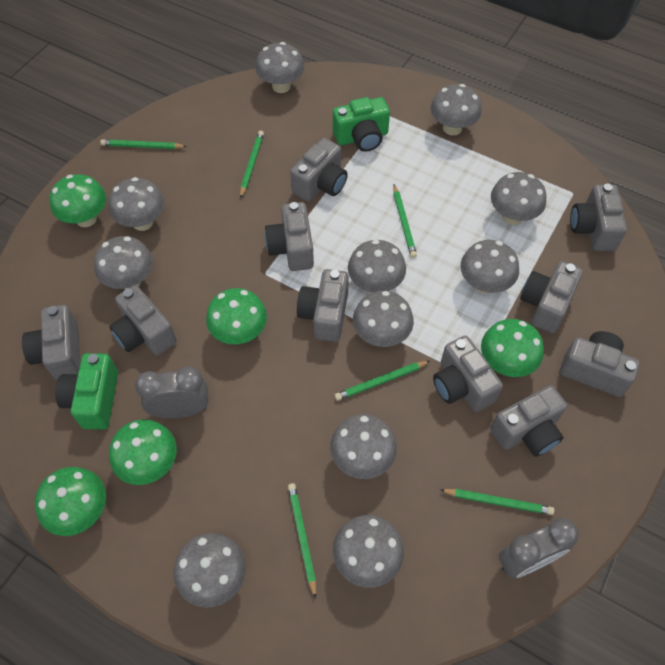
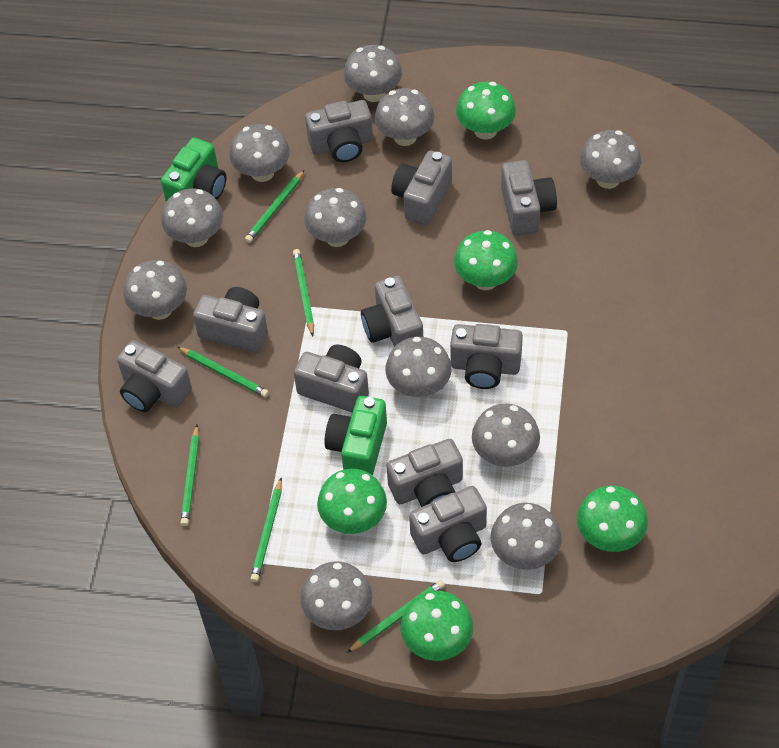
grey clock: [135,366,208,418] [499,518,579,578] = 2 -> none = 0

